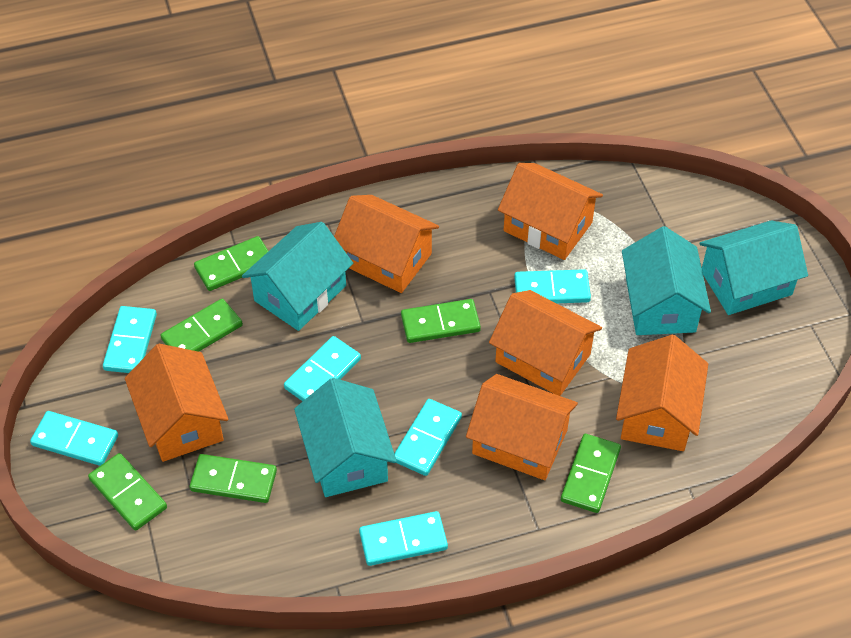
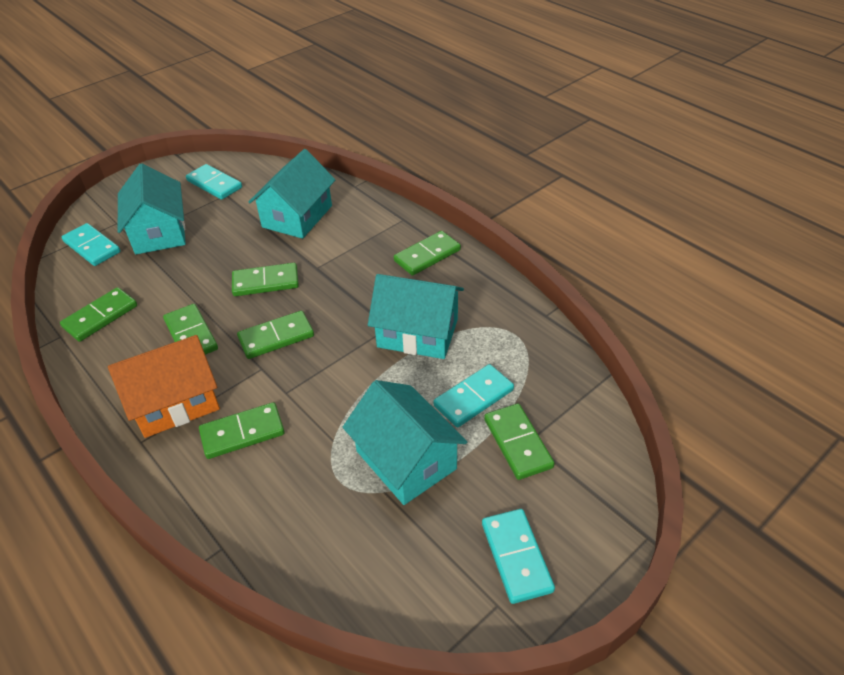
green domino: [88,453,167,531] [160,299,243,352] [190,454,277,503] [194,236,268,291] [401,299,481,343] [561,434,621,513] = 6 -> [60,287,137,342] [163,304,218,355] [199,402,285,459] [232,263,299,296] [237,311,314,359] [394,231,461,276] [484,404,555,480] = 7
orange house: [125,344,229,462] [334,195,439,293] [466,374,578,480] [489,290,602,396] [498,163,603,260] [616,335,708,451] = 6 -> [108,335,220,438] = 1
turquoise domino: [30,411,118,466] [103,306,157,373] [284,336,361,401] [359,511,448,566] [394,399,462,476] [514,269,591,303] = 6 -> [62,223,120,266] [186,164,242,200] [433,364,514,427] [482,509,555,604] = 4

